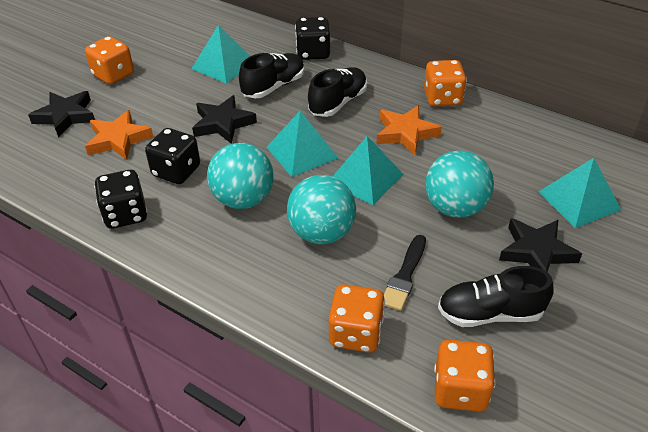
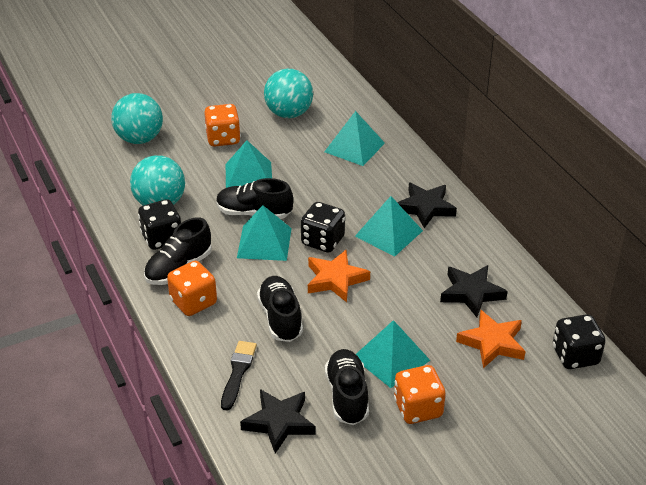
black shoe: [239,53,305,99] [308,67,367,117] [438,266,554,327] = 3 -> [144,217,212,285] [216,178,293,219] [257,276,303,342] [325,349,369,425] = 4
orange dice: [85,36,134,84] [329,284,385,352] [424,60,467,107] [434,340,496,412] = 4 -> [167,261,217,316] [204,104,241,147] [394,365,446,424] = 3
turquoise pyramid: [191,25,250,84] [267,111,338,177] [332,136,403,205] [538,158,621,228] = 4 -> [226,140,272,188] [237,205,292,261] [324,111,385,166] [355,196,423,256] [356,320,431,388] = 5

